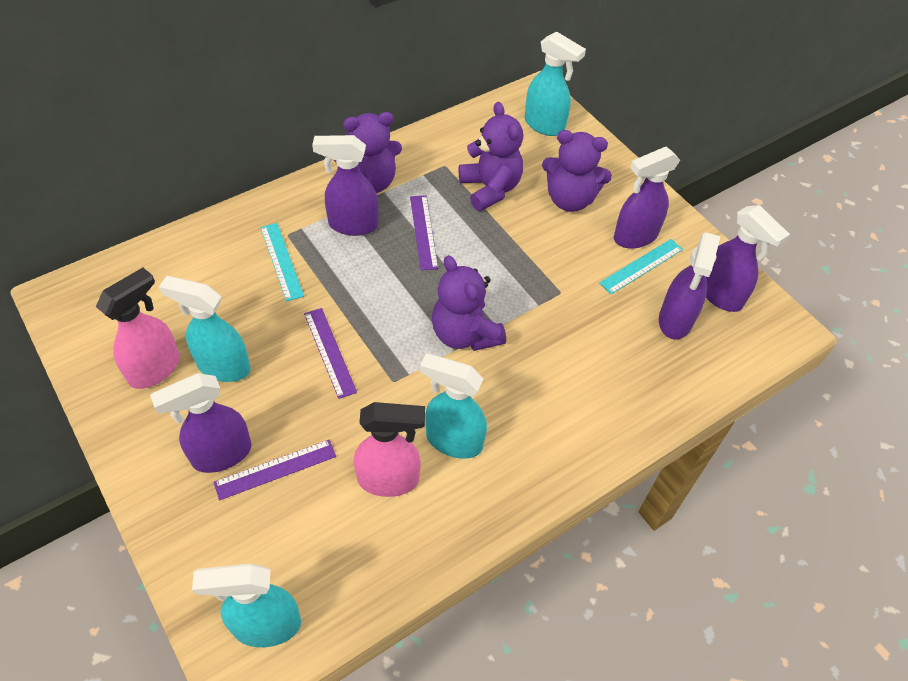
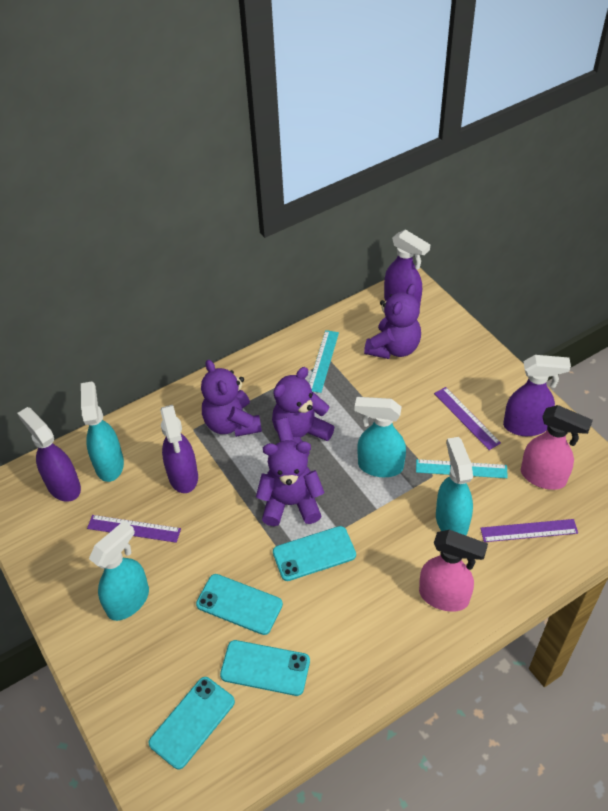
purple spray bottle: [150,373,252,473] [312,135,379,236] [614,147,680,249] [659,232,720,340] [706,205,790,312] = 5 -> [17,407,81,502] [160,405,198,493] [384,229,430,306] [503,355,571,436] = 4
turquoise phone: none = 0 -> [149,677,235,769] [196,574,283,635] [220,640,310,696] [273,526,356,581] = 4

